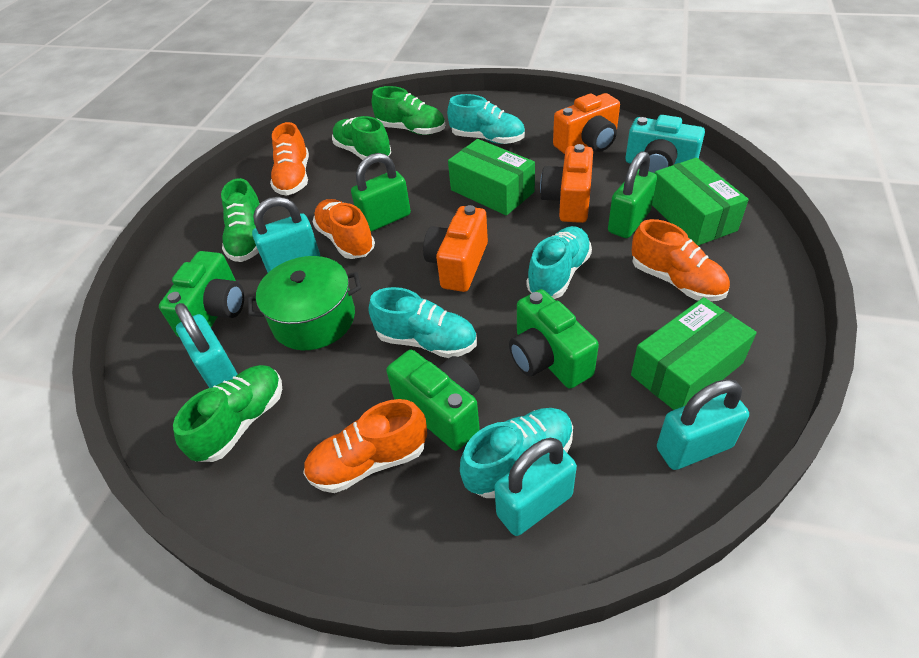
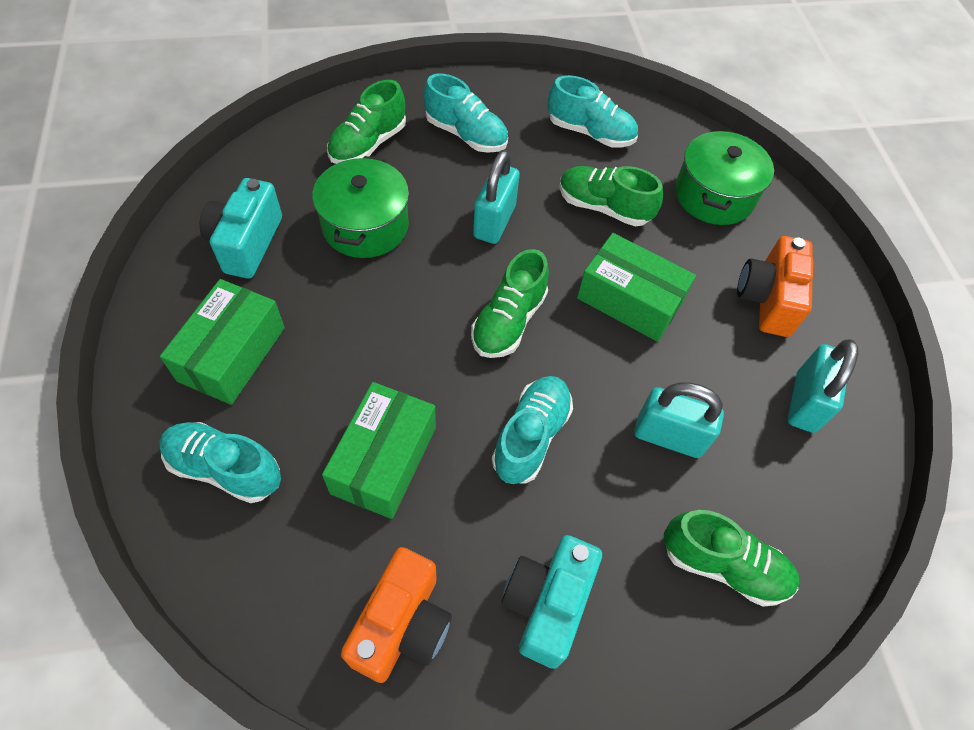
green camera: [159,251,244,337] [386,350,480,451] [509,289,599,389] = 3 -> none = 0
green padlock: [351,153,411,232] [608,151,657,238] = 2 -> none = 0
green pot: [248,256,361,350] = 1 -> [312,156,409,258] [675,131,774,225] = 2
orange camera: [423,205,488,292] [540,144,593,223] [553,93,620,154] = 3 -> [341,547,452,683] [737,236,813,337] = 2
orange shoe: [270,122,309,196] [303,399,427,493] [313,199,375,259] [632,219,730,301] = 4 -> none = 0
turquoise camera: [625,115,705,173] = 1 -> [199,178,282,279] [501,535,602,669] = 2
turquoise padlock: [175,303,238,388] [252,197,320,272] [494,438,577,536] [657,379,749,470] = 4 -> [473,150,520,244] [634,383,724,458] [788,339,858,433] = 3

